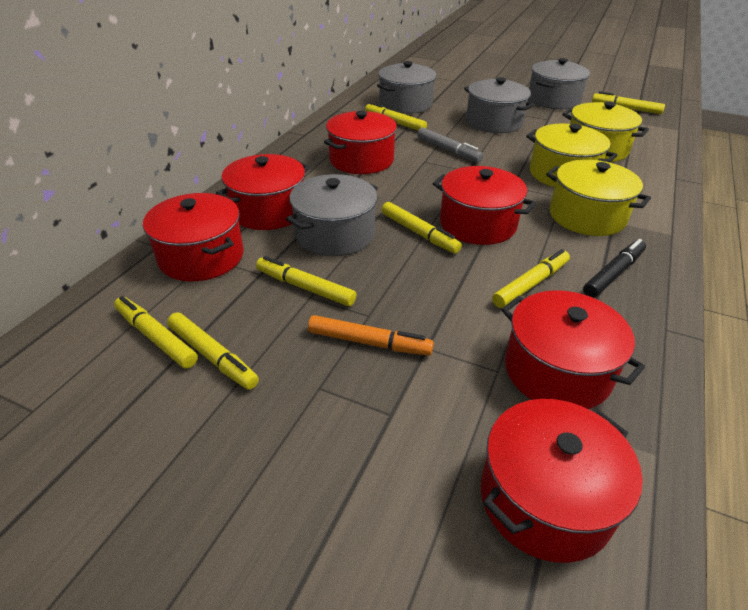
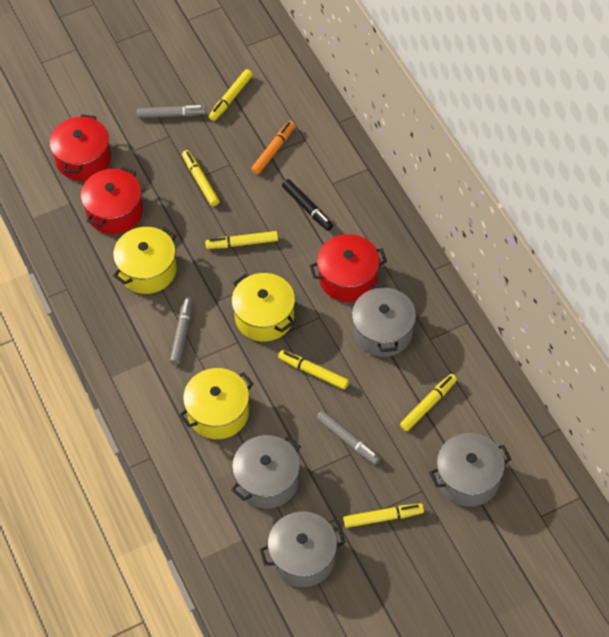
grey marker: [417,128,483,162] = 1 -> [137,105,206,118] [170,297,193,365] [317,410,381,465] = 3
red pot: [143,193,244,281] [216,154,310,230] [324,111,397,174] [433,166,536,245] [481,399,643,563] [501,290,645,409] = 6 -> [50,114,111,181] [81,167,143,234] [309,234,387,302] = 3
yellow marker: [114,296,198,369] [167,313,259,390] [256,256,356,306] [365,102,427,130] [382,202,462,254] [492,249,570,308] [592,91,665,114] = 7 -> [182,150,220,206] [205,231,278,249] [209,69,253,121] [278,350,349,389] [343,503,424,528] [400,374,457,431] = 6

